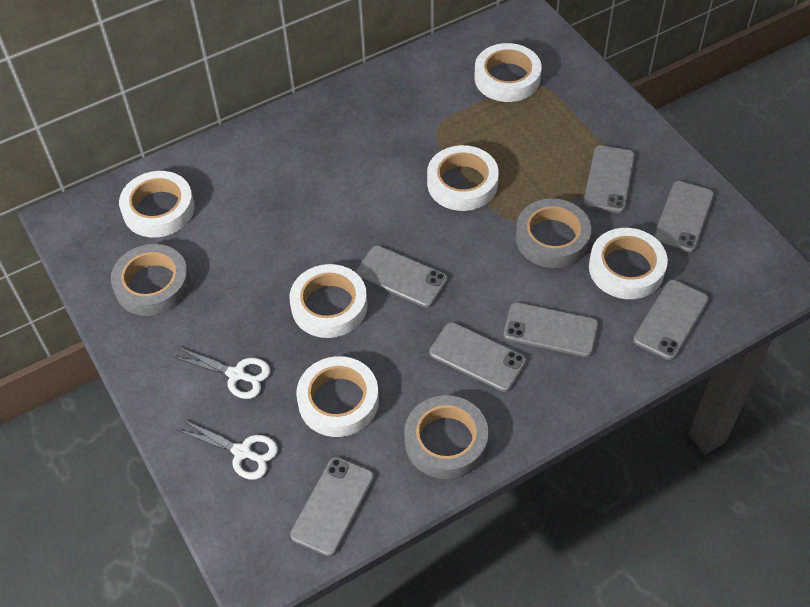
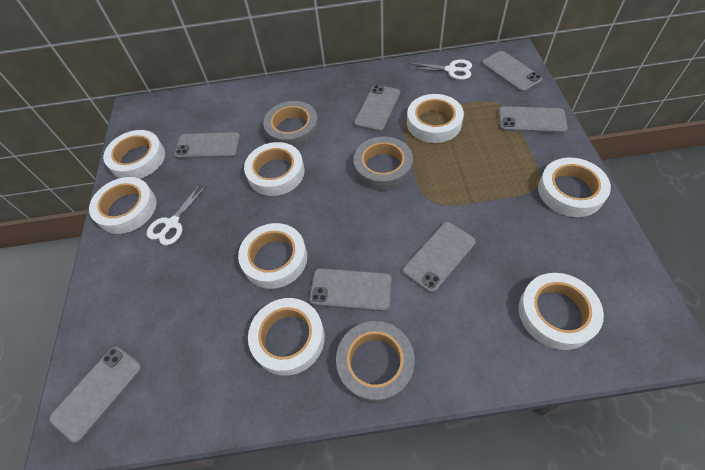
white tape: [119,171,195,238] [289,264,368,338] [296,356,379,437] [427,145,499,211] [474,43,542,102] [589,228,668,299] = 6 -> [89,177,156,234] [103,130,165,179] [238,223,307,289] [244,142,305,196] [248,298,325,376] [407,94,464,143] [519,273,604,350] [538,158,611,217] = 8

